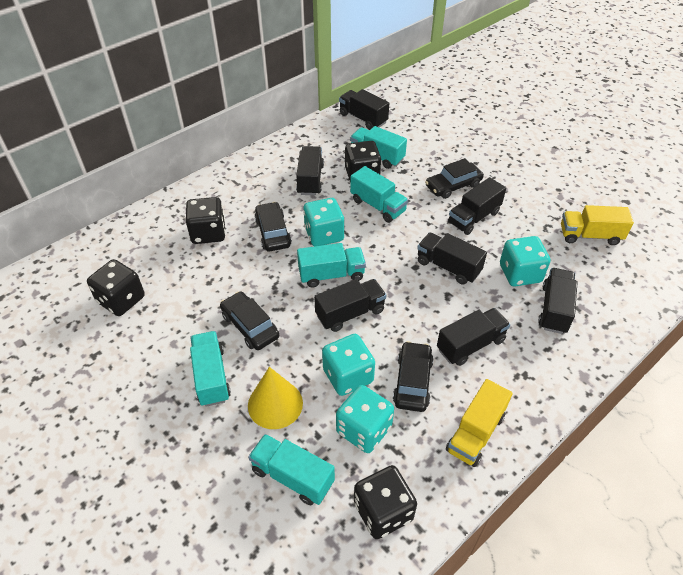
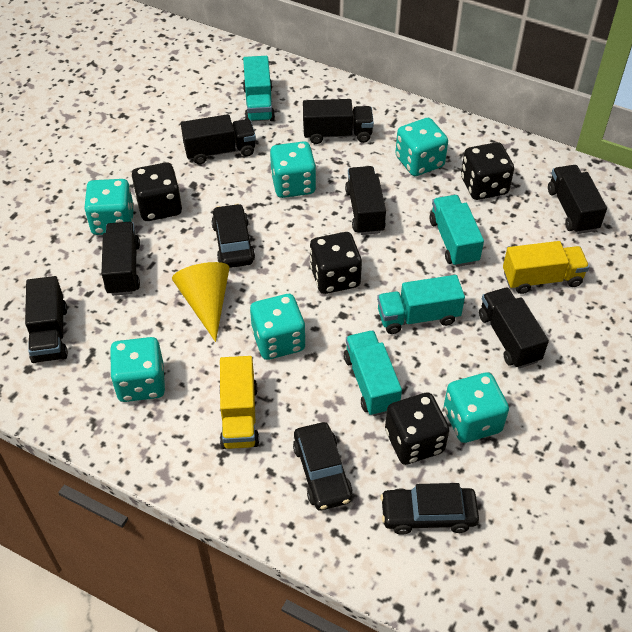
black car: [220,291,279,350] [254,202,292,251] [393,341,434,412] [425,158,484,199] = 4 -> [211,204,255,268] [293,422,352,510] [380,483,479,535] = 3
turquoise dice: [303,198,344,246] [322,334,375,396] [336,385,394,453] [500,236,550,286] = 4 -> [84,179,134,235] [110,337,165,402] [250,294,306,360] [270,141,316,198] [395,118,448,176] [444,372,509,443] = 6
turquoise truck: [190,331,231,407] [248,434,335,505] [297,243,366,288] [350,126,407,169] [350,166,408,223] = 5 -> [243,56,275,121] [344,330,402,416] [377,275,465,334] [430,195,484,267] = 4

